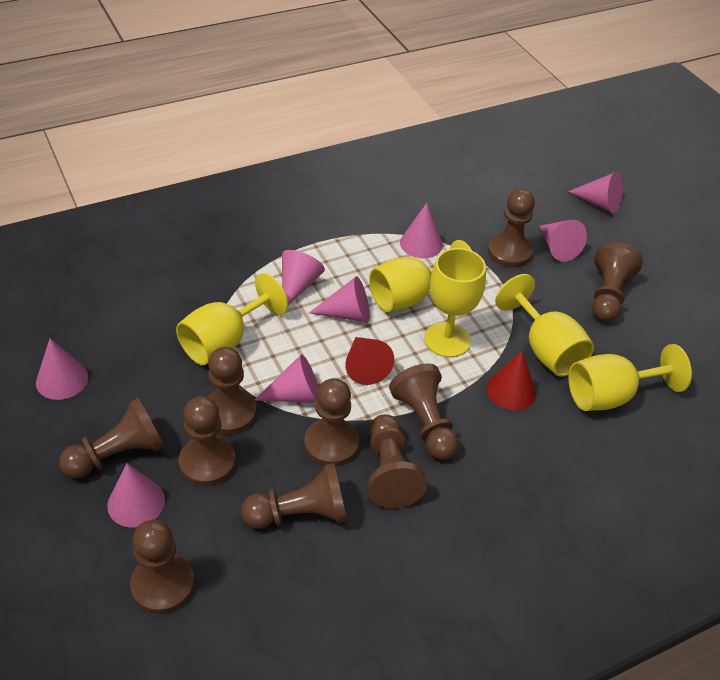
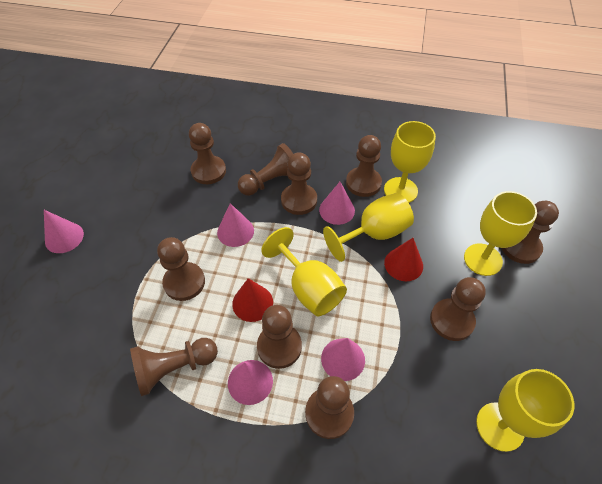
pink cone: [36,338,88,400] [107,463,165,527] [254,355,319,403] [282,250,325,305] [309,276,370,322] [400,203,443,258] [539,220,587,262] [568,172,622,214] = 8 -> [44,210,84,253] [217,203,254,247] [228,360,273,405] [319,182,355,225] [321,338,365,381] = 5

